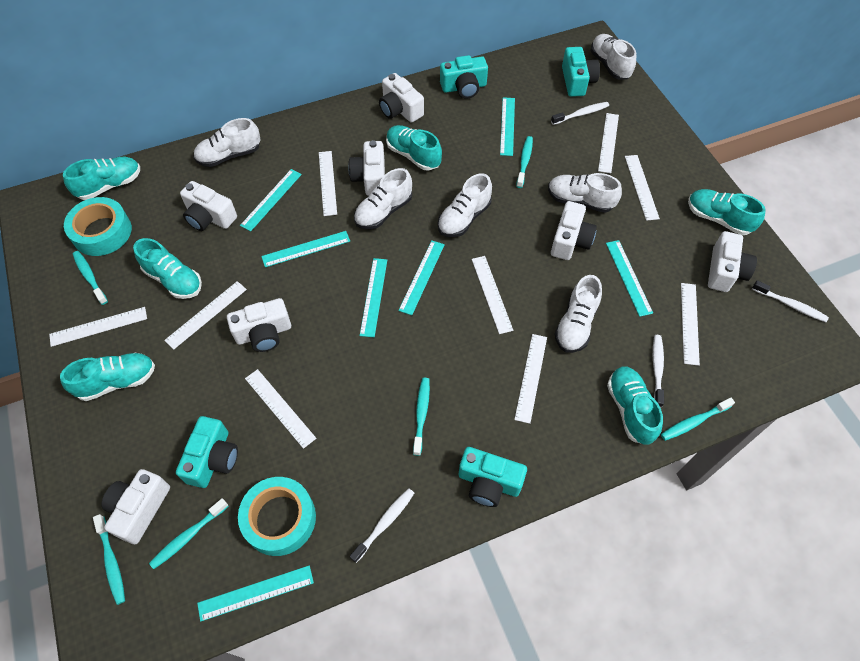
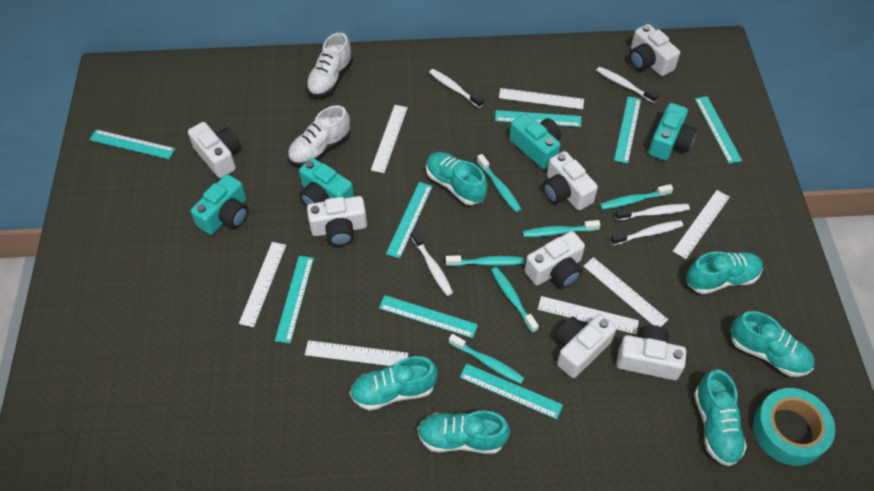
turquoise ruler: [197,565,314,622] [240,169,302,231] [261,231,350,267] [360,258,387,337] [398,241,445,315] [500,97,515,156] [606,240,653,317] = 7 -> [89,130,175,159] [275,256,314,343] [379,295,478,338] [386,182,433,258] [460,364,563,419] [495,110,581,127] [614,96,641,164] [695,96,742,164] = 8
turquoise tape: [64,197,132,256] [238,477,316,556] = 2 -> [753,388,835,466] = 1
white ruler: [49,307,147,347] [164,281,247,349] [245,369,316,449] [319,151,337,216] [472,256,513,334] [514,334,547,424] [598,113,619,173] [625,155,660,221] [681,283,700,366] = 9 -> [239,242,286,327] [305,340,408,366] [371,105,408,173] [499,88,584,109] [538,296,639,334] [583,257,668,327] [673,190,730,259] = 7
white shoe: [193,118,261,167] [354,168,412,229] [438,173,492,237] [548,173,622,213] [554,275,602,353] [590,34,636,80] = 6 -> [288,105,350,166] [306,32,353,97] = 2
white toothbrush: [350,488,414,563] [551,102,609,125] [653,335,664,408] [752,280,829,322] = 4 -> [411,230,453,296] [429,69,483,108] [596,67,659,103] [610,220,683,245] [615,204,690,220] = 5

